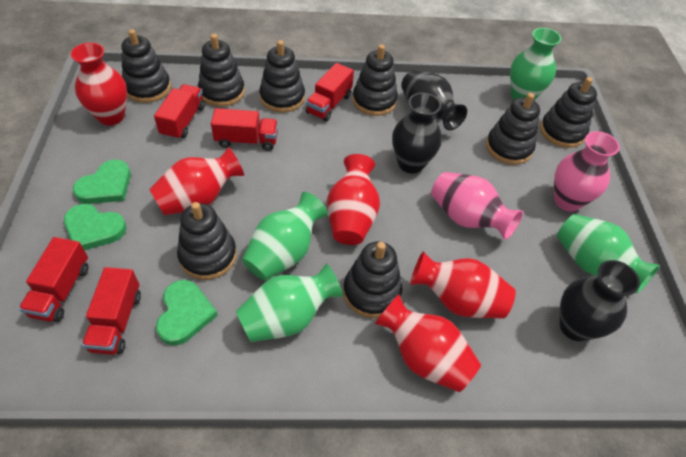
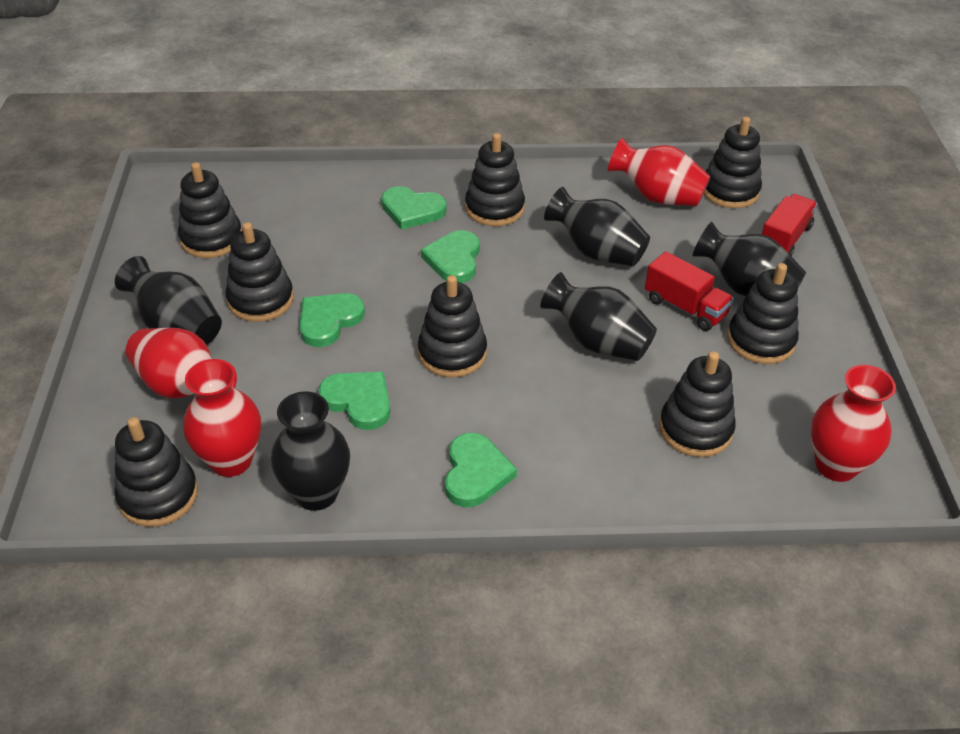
black vase: [392,93,442,174] [401,70,467,130] [559,260,640,341] = 3 -> [115,256,222,345] [271,391,350,511] [540,272,657,361] [544,187,650,266] [692,222,806,296] = 5
green heart: [64,204,127,250] [73,160,131,204] [156,280,218,346] = 3 -> [299,293,365,347] [318,372,390,430] [381,186,447,230] [421,230,480,283] [445,433,517,507] = 5
green vase: [236,263,343,342] [242,192,328,281] [510,28,561,100] [557,214,660,293] = 4 -> none = 0
pink vase: [431,172,523,240] [554,131,620,212] = 2 -> none = 0
red truck: [19,237,89,322] [82,267,141,355] [154,84,205,140] [211,108,278,151] [306,63,354,122] = 5 -> [645,251,734,331] [762,194,817,256] = 2
red vase: [71,43,127,125] [149,147,244,215] [327,154,380,245] [375,295,481,392] [410,251,516,319] = 5 -> [125,328,237,398] [183,359,261,477] [608,138,710,206] [811,365,896,482] = 4

